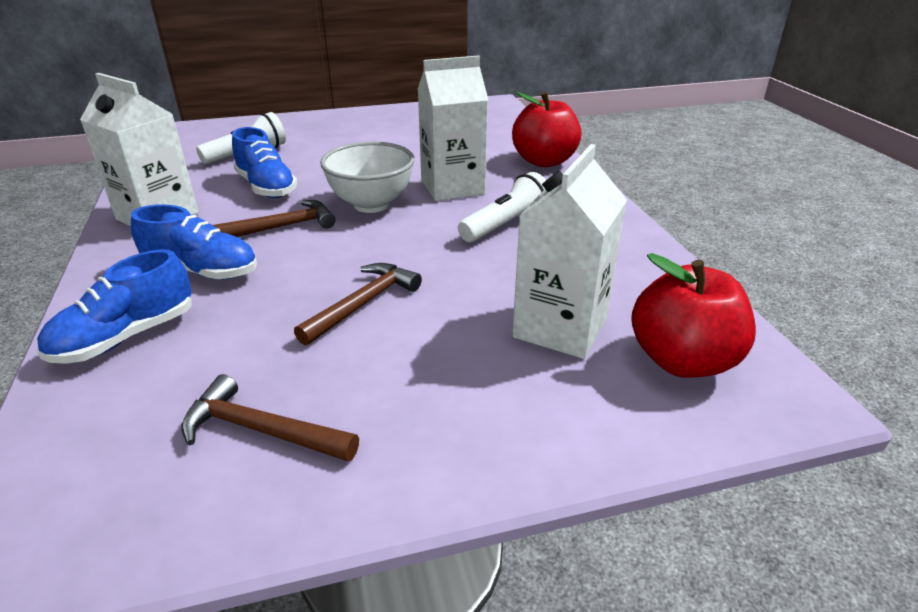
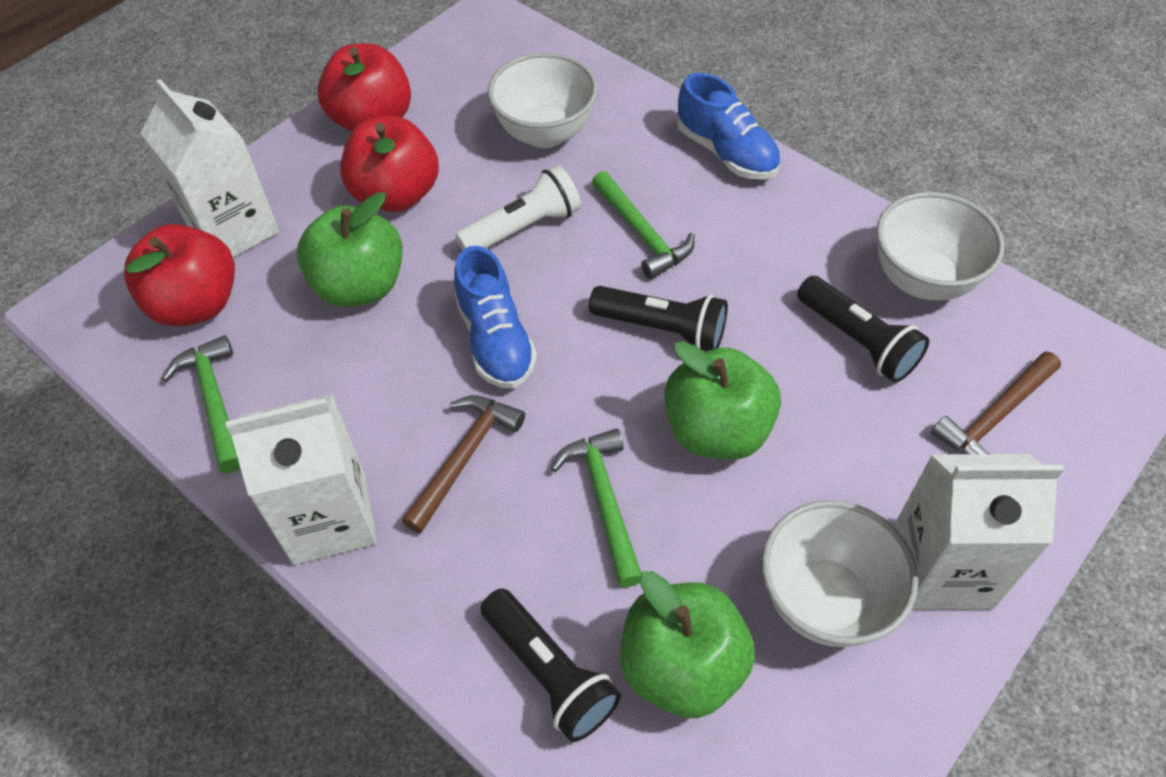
black flashlight: none = 0 -> [480,588,621,742] [589,286,728,351] [797,276,929,383] = 3
blue shoe: [37,249,192,364] [131,204,257,280] [232,127,297,198] = 3 -> [454,246,537,389] [677,73,781,179] = 2
brown hammer: [181,374,359,462] [213,200,335,237] [294,263,422,346] = 3 -> [402,395,525,533] [931,351,1061,454] = 2
green apple: none = 0 -> [297,192,403,307] [620,571,755,718] [664,341,781,460] = 3
green hammer: none = 0 -> [162,335,240,473] [551,428,642,587] [592,171,694,279] = 3
red apple: [512,92,581,167] [631,253,756,378] = 2 -> [124,224,235,327] [317,43,411,131] [340,116,439,212] = 3
white bowl: [320,142,415,213] = 1 -> [487,52,598,148] [762,500,918,647] [876,192,1004,301] = 3
white flashlight: [196,112,286,164] [458,172,546,242] = 2 -> [456,165,581,250] = 1

